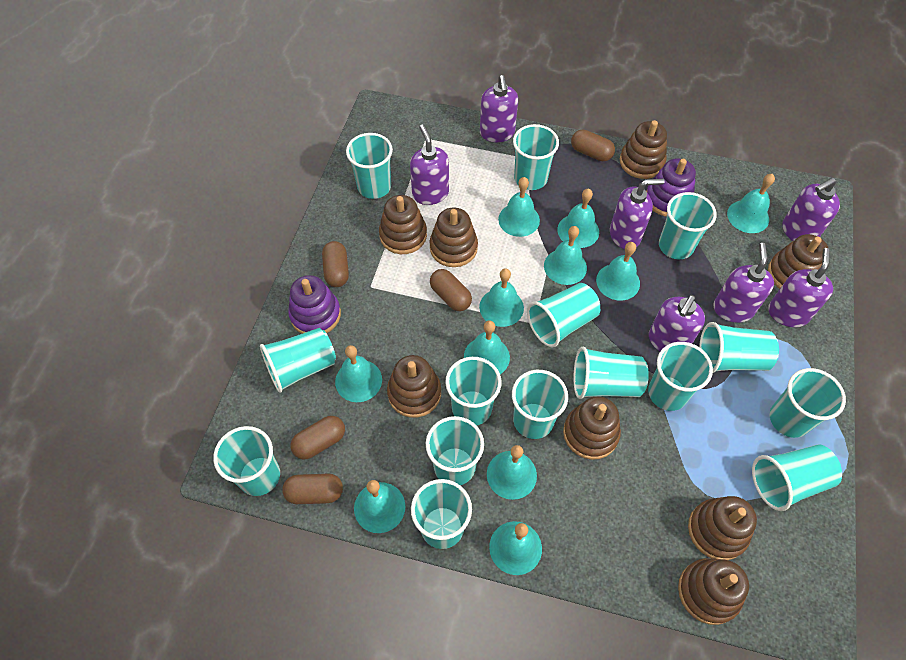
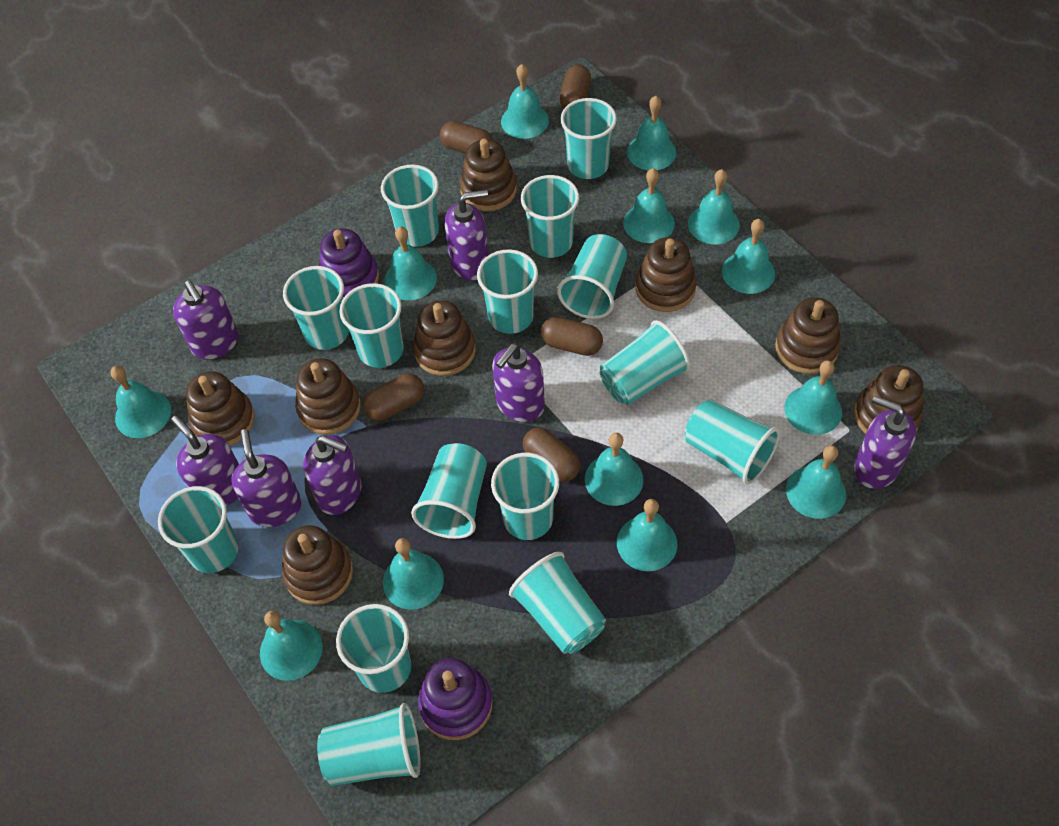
turquoise bell: [335,345,382,402] [354,480,405,533] [464,320,510,374] [479,268,524,327] [487,445,537,500] [489,521,542,575] [498,177,540,237] [544,226,587,285] [557,189,599,248] [596,242,640,301] [727,174,775,233] = 11 -> [111,366,171,438] [260,611,323,681] [383,538,444,610] [385,226,437,300] [501,64,549,139] [585,433,643,506] [617,499,677,571] [623,168,675,243] [627,96,676,170] [688,169,740,244] [722,219,775,294] [784,360,842,435] [786,445,846,519] = 13

